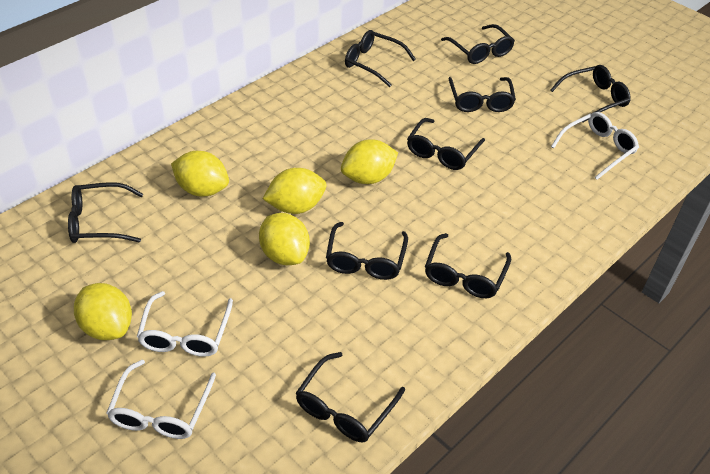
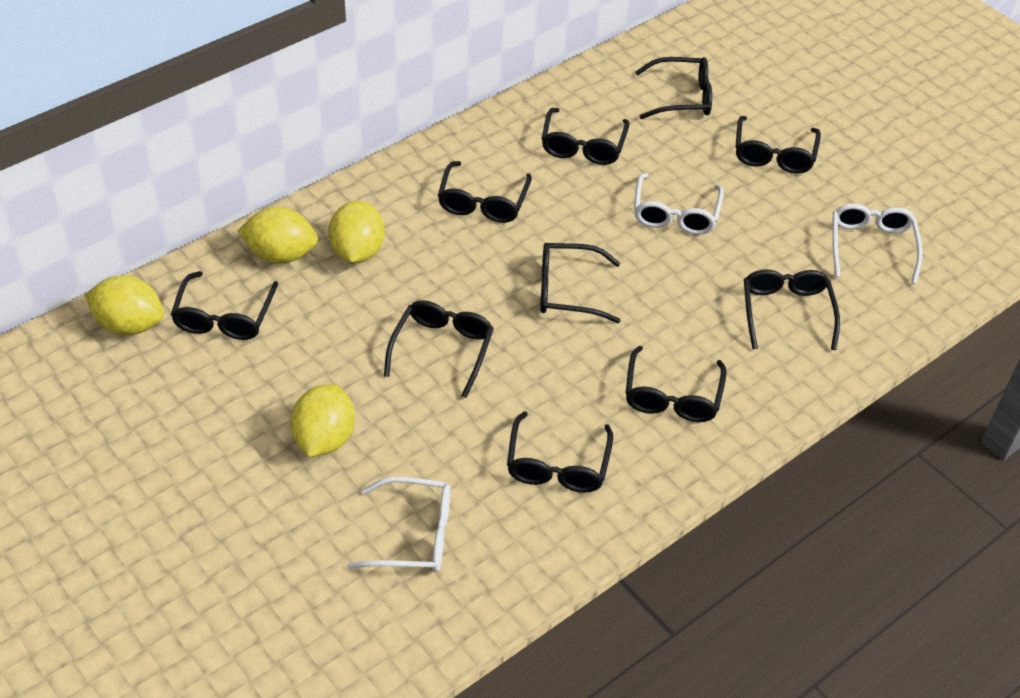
black glasses: [68,182,143,243] [296,352,405,442] [326,222,408,280] [345,30,416,87] [407,118,485,170] [425,233,511,298] [441,24,515,64] [448,77,516,112] [550,65,631,123] = 9 -> [171,271,278,340] [384,300,494,398] [438,161,532,223] [507,411,613,493] [540,243,621,323] [542,108,630,165] [626,346,727,422] [635,57,712,119] [736,116,821,174] [744,269,840,350] = 10
yellow lemon: [74,283,132,340] [171,151,229,196] [259,213,310,265] [262,168,326,214] [341,139,398,184] = 5 -> [85,275,164,335] [237,207,318,264] [291,384,355,457] [328,201,385,263] = 4

